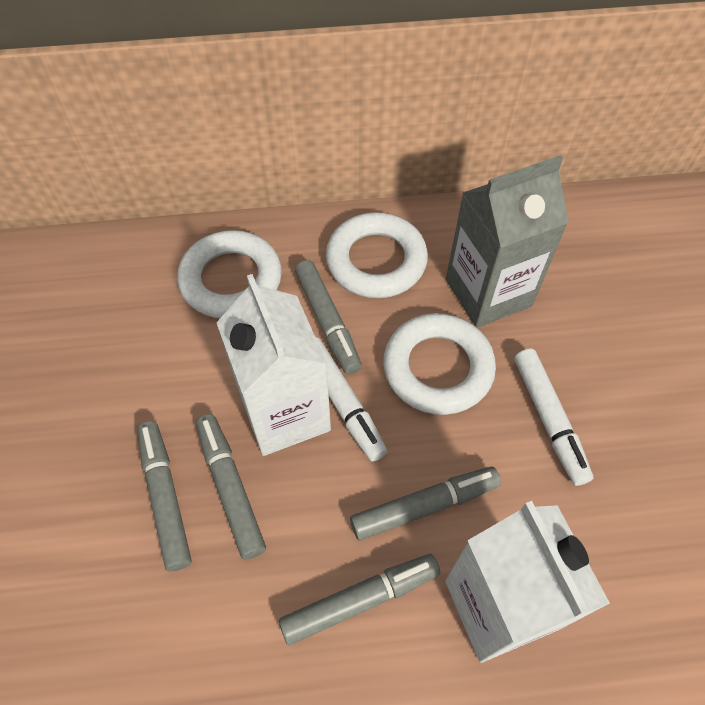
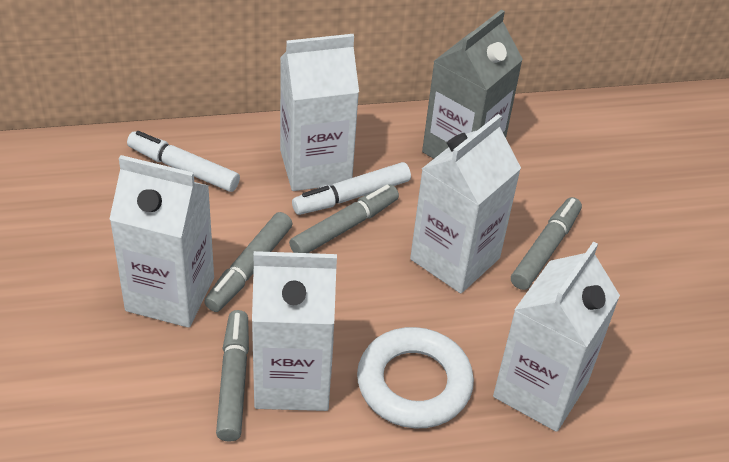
grey marker: [137,421,192,571] [196,414,266,560] [279,554,440,645] [295,260,362,375] [350,467,501,540] = 5 -> [204,212,292,312] [216,310,249,442] [289,185,399,253] [511,197,582,290] = 4
white carton: [216,274,331,456] [445,501,610,663] = 2 -> [109,155,214,328] [252,251,337,411] [280,34,359,191] [410,114,521,293] [493,242,620,432] = 5
white ring: [177,230,282,318] [326,212,428,298] [383,313,496,415] = 3 -> [357,327,474,428] = 1

